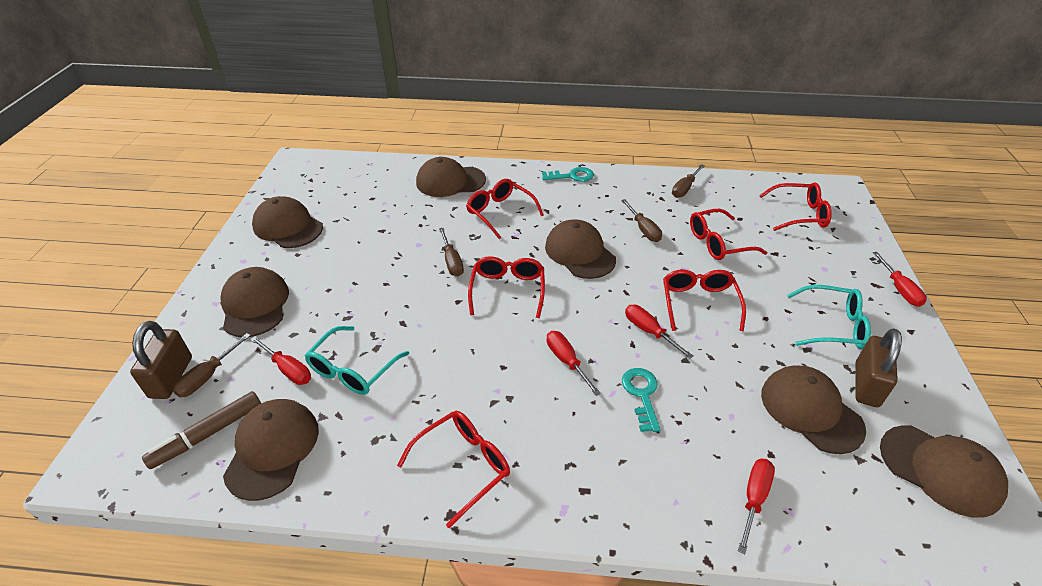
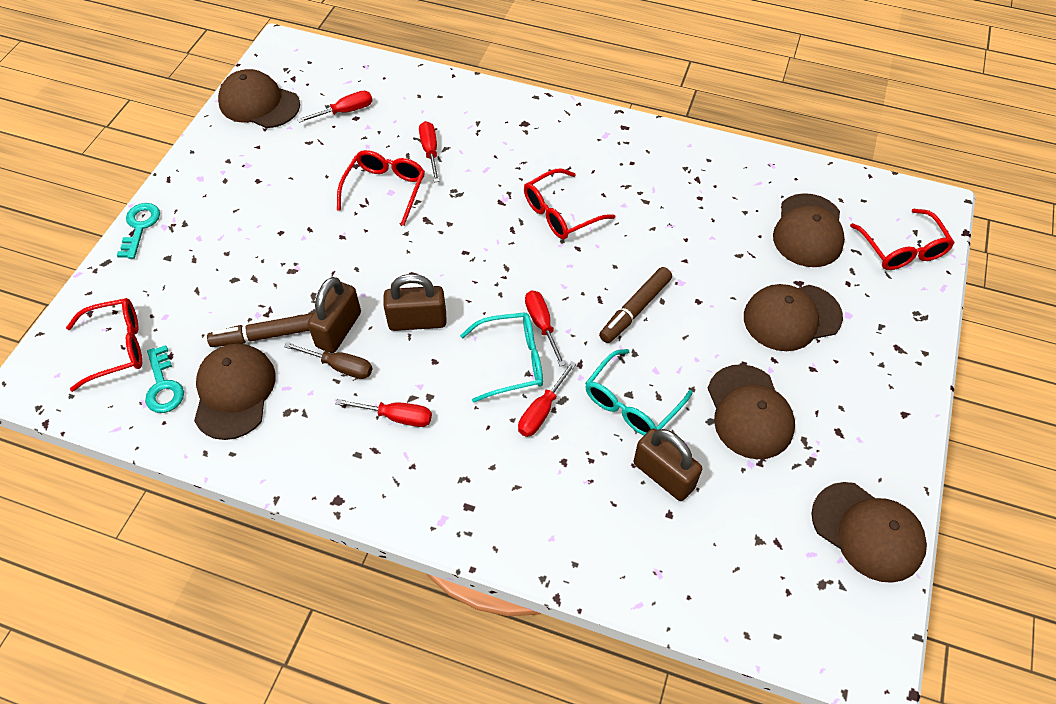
brown cap: [221,267,289,337] [223,399,319,501] [252,196,323,248] [416,157,486,197] [545,219,616,279] [761,366,866,454] [880,425,1008,518] = 7 -> [194,343,276,440] [218,69,300,128] [708,364,795,459] [744,284,843,351] [773,193,845,267] [811,482,927,583] = 6
brown marker: [142,391,261,469] = 1 -> [207,313,313,347] [599,267,672,343] = 2
brown padlock: [130,321,192,399] [856,328,902,407] = 2 -> [308,277,361,353] [384,274,447,331] [634,429,702,501] = 3
brown screwdriver: [172,333,251,397] [439,228,464,276] [621,199,662,242] [672,164,705,198] = 4 -> [284,342,372,379] = 1
red glasses: [397,411,510,528] [466,179,544,239] [468,256,545,318] [663,269,746,331] [690,209,767,260] [759,182,832,231] = 6 -> [66,298,142,392] [337,150,425,226] [524,169,615,239] [850,209,955,270] = 4

